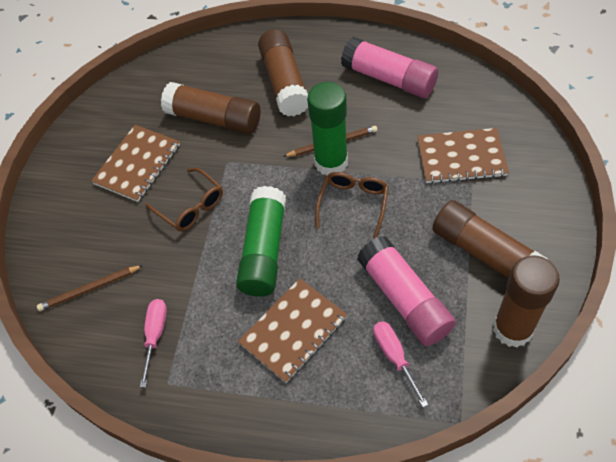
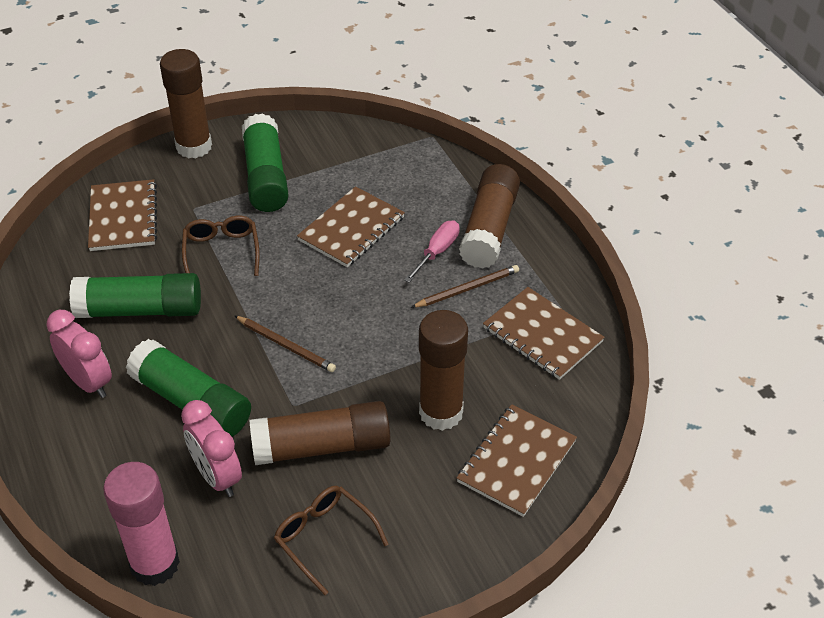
brown notebook: [91,125,180,202] [238,278,347,383] [417,128,509,184] = 3 -> [88,179,157,251] [297,186,405,267] [457,404,577,517] [483,287,605,380] = 4
green glue stick: [236,186,286,297] [307,82,348,176] = 2 -> [69,273,201,318] [126,339,251,437] [242,113,289,212] = 3
pink clock: none = 0 -> [46,310,112,398] [181,400,242,497] = 2
pink glue stick: [341,37,438,98] [357,236,456,346] = 2 -> [103,462,180,586] = 1
pink screwdriver: [140,299,167,387] [373,321,428,407] = 2 -> [404,221,460,283] = 1

